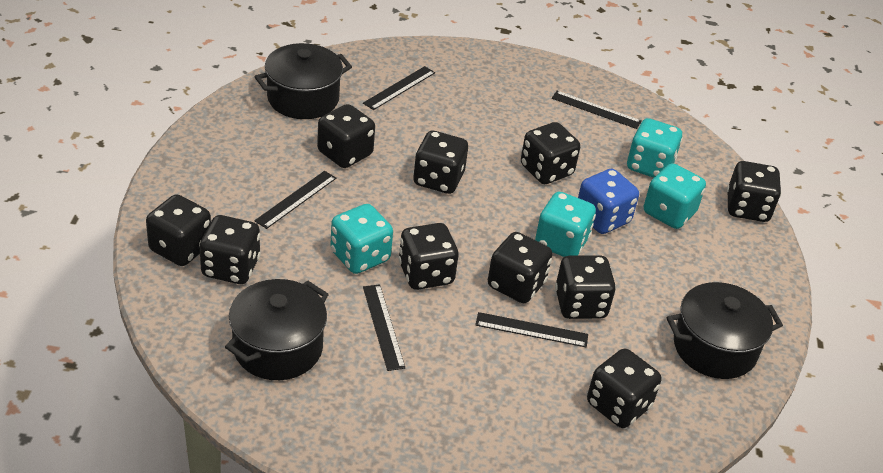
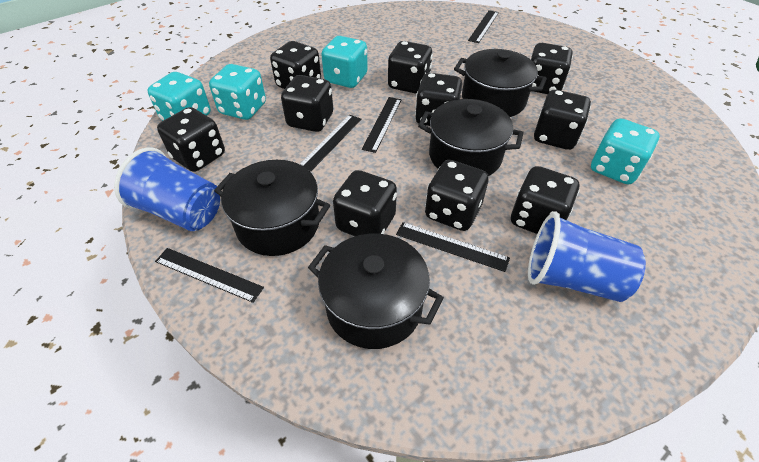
black pot: [225,279,329,380] [255,43,352,119] [667,282,783,379] = 3 -> [214,160,330,256] [308,234,444,349] [418,99,523,176] [454,49,547,117] = 4
blue cup: none = 0 -> [114,147,220,231] [528,213,646,302] = 2
blue dice: [578,169,639,234] = 1 -> none = 0

